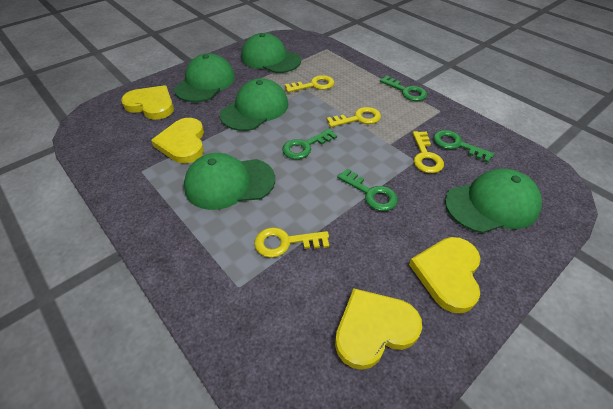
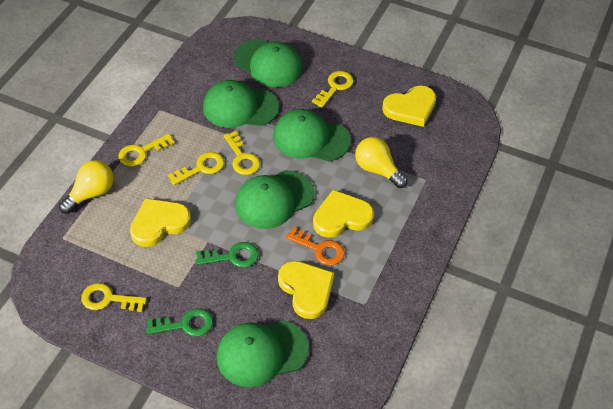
green key: [282,129,337,159] [337,168,398,211] [380,76,427,101] [433,130,494,163] = 4 -> [146,308,213,337] [196,242,259,268] = 2
orange key: none = 0 -> [286,227,345,266] = 1
yellow key: [254,227,329,258] [285,75,335,92] [326,107,381,127] [412,131,444,173] = 4 -> [81,283,147,312] [119,134,175,167] [168,152,224,185] [224,131,260,175] [312,71,354,108] = 5
yellow light bulb: none = 0 -> [59,160,114,214] [355,137,408,188] = 2

